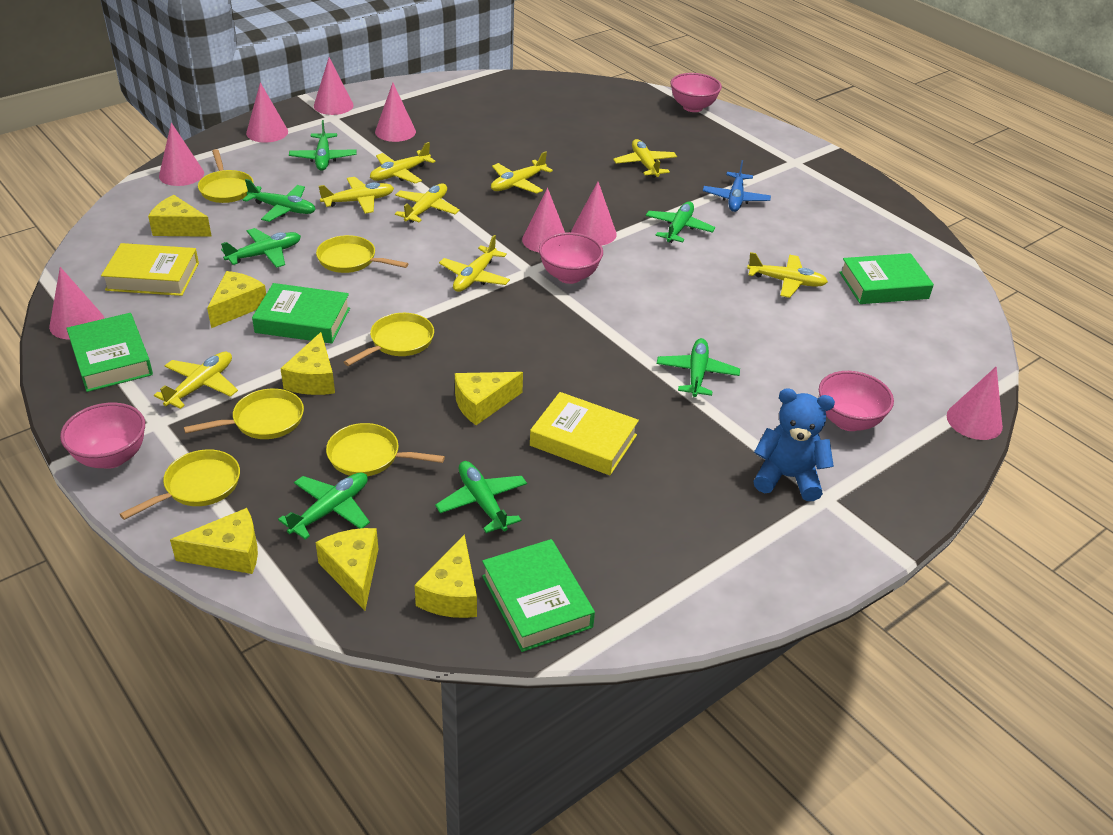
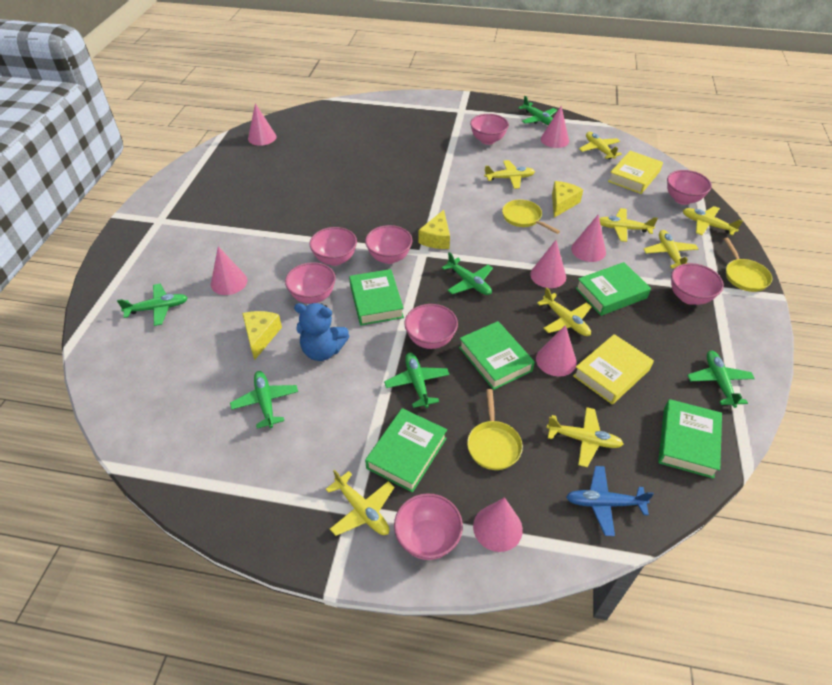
green book: [66,313,153,392] [252,283,350,344] [482,539,595,652] [839,253,934,304] = 4 -> [349,269,404,325] [365,408,447,492] [459,321,535,390] [576,262,651,316] [658,399,722,479] = 5
green plane: [221,228,301,268] [243,179,316,222] [278,473,370,540] [289,120,356,171] [435,461,527,533] [646,202,715,243] [657,338,740,397] = 7 -> [117,284,188,326] [230,371,298,429] [384,353,450,408] [442,252,493,295] [518,96,557,125] [687,351,755,408] = 6
pink bowl: [60,403,145,469] [539,232,603,284] [671,73,722,112] [819,371,894,431] = 4 -> [285,262,336,304] [309,227,357,266] [365,225,413,264] [394,493,463,560] [404,304,458,349] [470,114,509,145] [667,170,712,205] [671,263,724,305] = 8
pink cone: [49,267,105,339] [159,123,204,186] [246,82,288,143] [314,57,353,115] [375,83,416,142] [522,188,565,253] [571,182,617,246] [946,366,1003,440] = 8 -> [211,246,247,295] [248,103,277,146] [473,497,523,552] [530,240,566,288] [536,325,577,377] [541,106,569,148] [571,215,606,262] = 7
yellow cheese: [148,195,212,237] [170,508,258,574] [207,271,266,328] [280,332,335,395] [315,528,378,611] [414,534,477,618] [455,372,523,425] = 7 -> [242,311,282,360] [418,210,450,249] [552,181,583,218] = 3
yellow pan: [120,449,240,520] [184,388,304,439] [198,149,254,203] [316,235,409,273] [326,423,445,476] [344,313,434,366] = 6 -> [467,389,523,470] [502,200,560,234] [724,238,772,292] = 3

